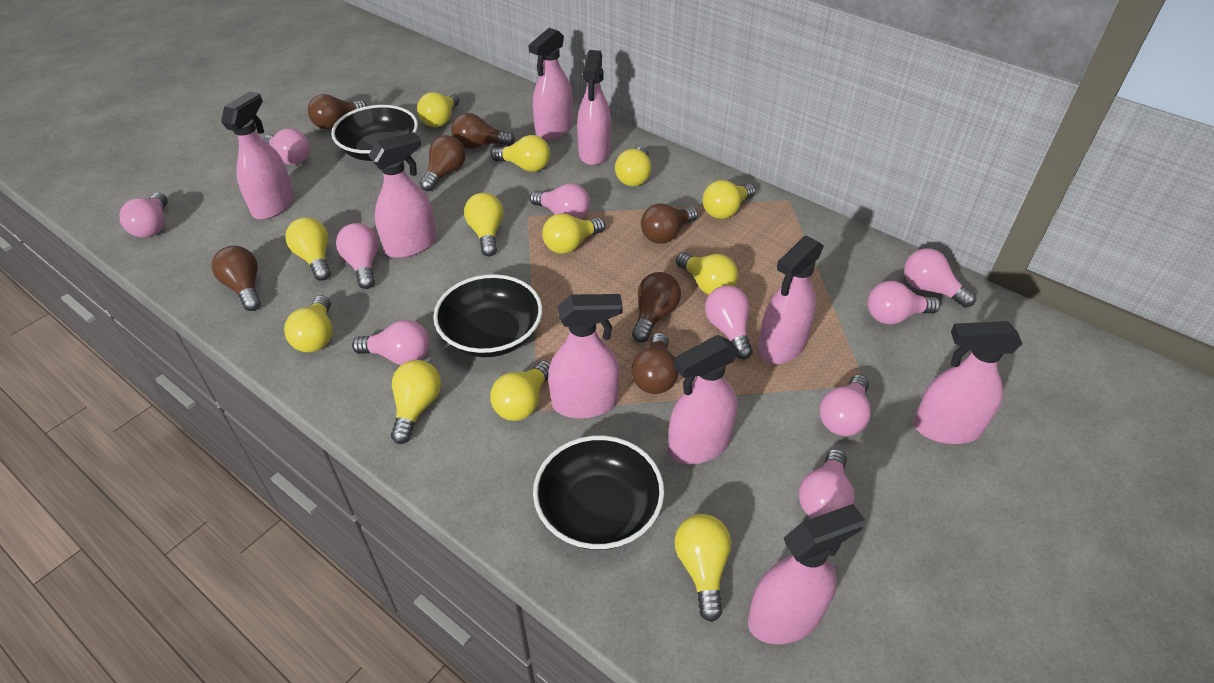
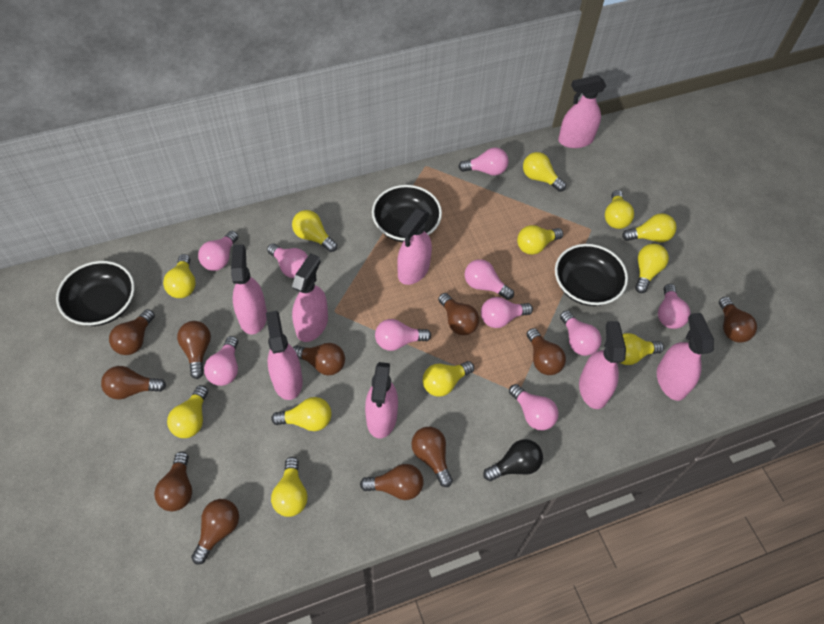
black light bulb: none = 0 -> [483,439,543,481] = 1
brown light bulb: [212,246,261,311] [308,94,367,129] [419,135,466,191] [451,113,515,149] [631,333,679,394] [632,272,681,343] [641,204,698,244] = 7 -> [101,366,166,399] [109,309,155,355] [154,451,192,511] [177,321,211,379] [191,499,239,565] [293,343,345,375] [360,464,423,500] [411,427,453,487] [438,293,479,335] [527,328,566,375] [719,297,757,343] = 11
pink spray bottle: [221,91,294,220] [368,132,436,258] [528,28,573,140] [548,294,623,419] [577,50,611,165] [668,335,739,464] [748,504,865,644] [758,236,824,364] [914,321,1022,444] = 9 -> [231,244,267,335] [266,311,303,400] [292,253,328,342] [365,362,398,439] [397,208,432,285] [558,75,606,148] [579,321,626,409] [657,313,714,401] = 8

